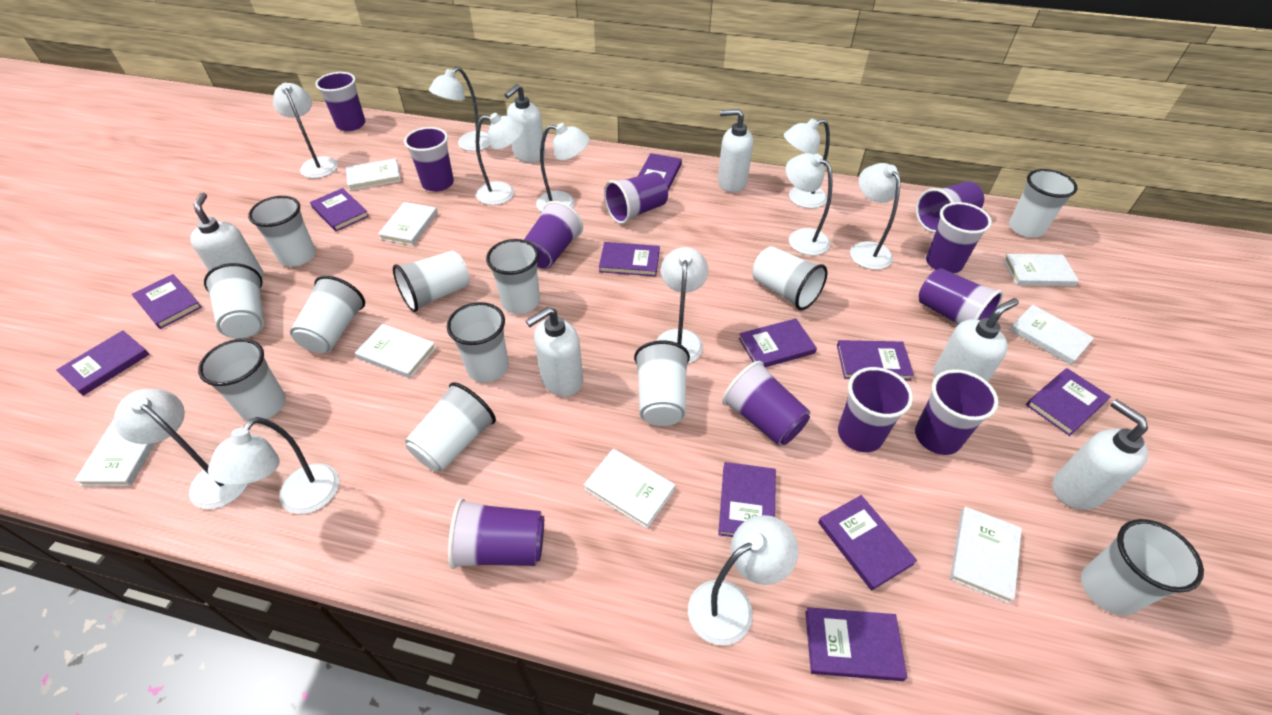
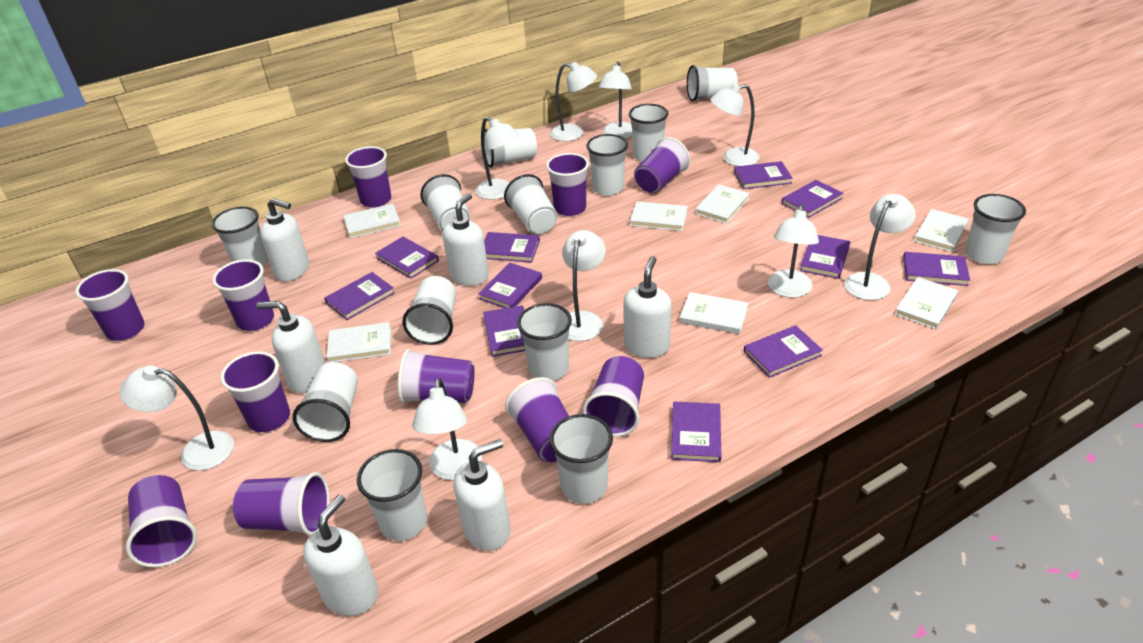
white book: [74,419,155,486] [346,158,401,191] [355,324,436,378] [378,202,438,246] [584,449,676,529] [950,507,1022,604] [1003,254,1079,286] [1010,305,1094,365] = 8 -> [326,322,391,363] [343,204,401,238] [630,201,688,231] [680,292,748,334] [695,184,750,224] [895,277,958,329] [914,209,969,252] = 7
white cup: [198,339,286,421] [204,263,264,338] [248,196,316,267] [290,276,365,353] [393,250,469,312] [405,382,496,472] [447,302,509,383] [486,239,540,314] [634,340,690,426] [753,246,827,311] [1009,169,1078,238] [1081,519,1204,616] = 12 -> [212,206,268,267] [293,362,358,442] [357,449,427,541] [402,276,456,345] [421,174,470,232] [484,128,537,168] [504,174,558,234] [517,303,572,381] [550,414,613,504] [586,134,628,196] [629,104,668,162] [687,65,738,101] [965,194,1026,264] = 13
white lamp: [114,389,248,509] [208,417,339,514] [273,83,338,178] [429,67,491,151] [476,113,524,205] [536,123,590,212] [656,247,709,364] [688,515,799,646] [784,118,830,209] [786,153,833,256] [850,163,900,270] = 11 -> [120,365,234,471] [412,378,482,480] [476,117,519,200] [550,62,597,141] [562,230,606,341] [598,62,632,139] [711,84,759,166] [768,204,819,298] [845,194,916,300] = 9

